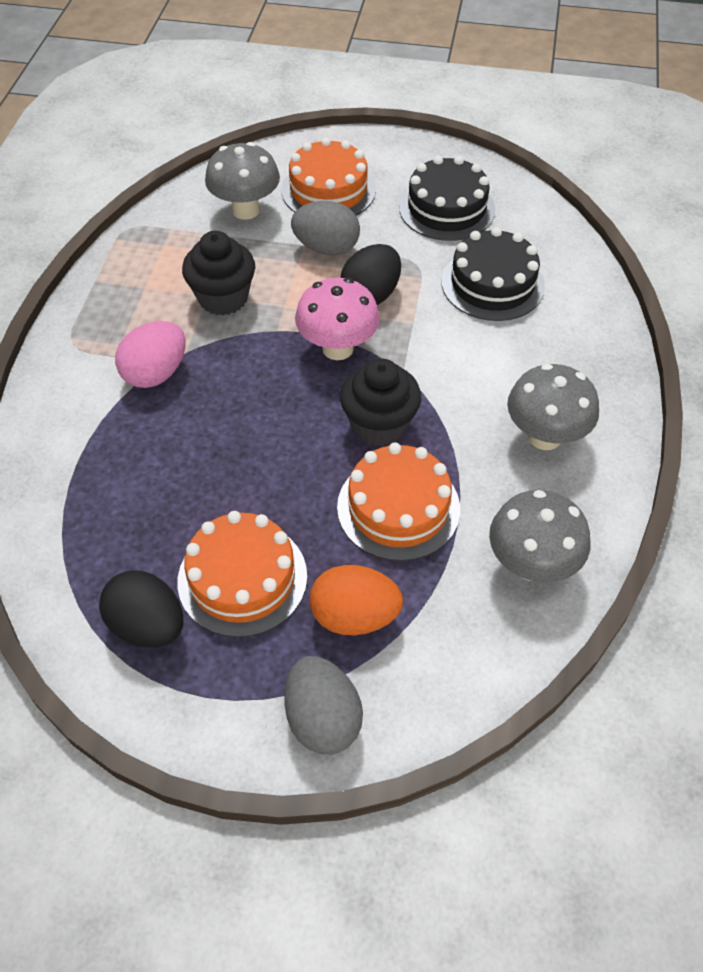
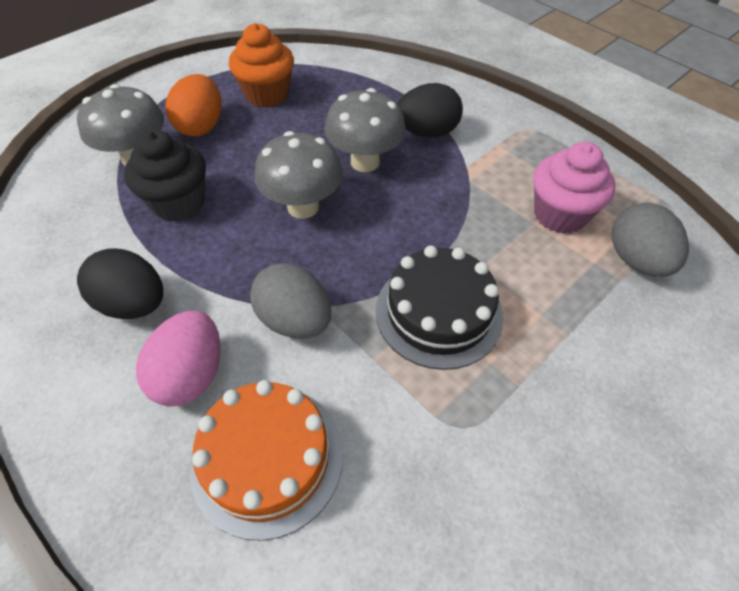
black cake: [399,156,495,241] [441,227,545,321] = 2 -> [376,245,503,370] = 1
black cupcake: [182,231,255,316] [340,359,421,446] = 2 -> [124,129,206,222] = 1
orange cake: [178,511,307,638] [282,137,376,216] [337,442,460,561] = 3 -> [189,380,343,541] = 1
orange cupcake: none = 0 -> [229,23,294,108] = 1
pink cupcake: none = 0 -> [533,142,616,234] = 1
pink mushroom: [295,278,380,360] = 1 -> none = 0

